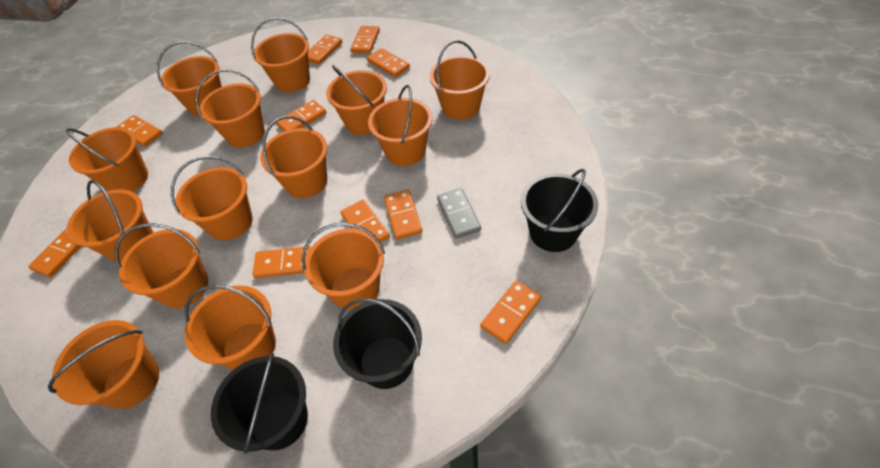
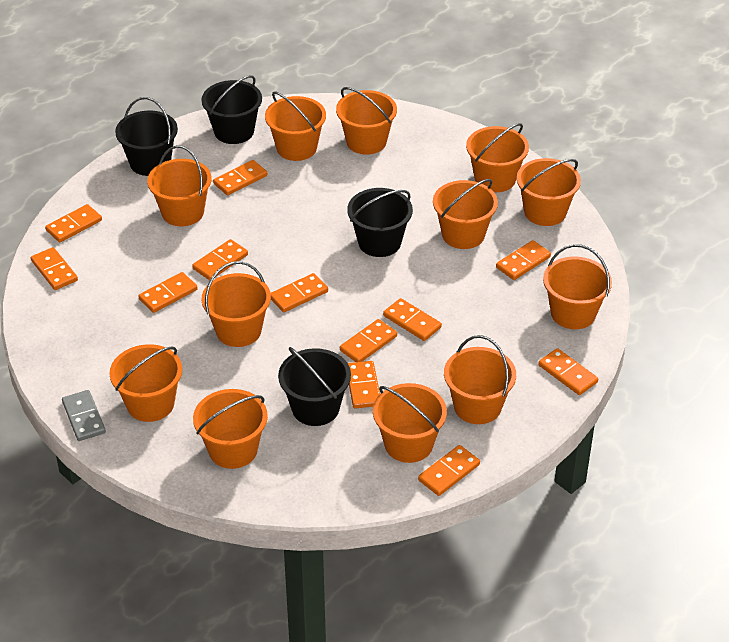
black bucket: [211,353,308,454] [333,298,422,389] [521,169,598,252] = 3 -> [115,97,178,176] [201,75,262,144] [278,347,351,426] [347,188,413,257] = 4
orange bucket: [48,320,159,409] [66,127,148,192] [67,180,154,263] [115,223,208,308] [157,42,222,117] [171,156,253,241] [184,285,276,370] [195,69,265,148] [251,18,310,92] [260,116,328,198] [302,222,385,310] [326,65,387,135] [368,85,433,166] [429,40,490,120] = 14 -> [110,344,182,422] [147,145,212,226] [193,389,268,469] [202,261,271,347] [265,92,326,161] [336,87,397,155] [373,383,447,463] [433,179,498,249] [444,335,516,424] [466,123,529,192] [517,158,581,226] [543,244,612,329] = 12
orange domino: [28,228,81,278] [117,115,163,147] [252,246,312,278] [276,100,327,131] [308,34,342,65] [341,200,390,242] [350,26,380,54] [367,48,410,77] [384,190,422,239] [480,280,541,344] = 10 -> [31,247,78,290] [45,204,102,242] [138,272,198,313] [192,239,248,280] [213,160,267,195] [271,273,328,312] [340,319,397,362] [348,361,380,409] [383,298,442,341] [418,445,480,496] [496,240,551,280] [538,348,598,395] = 12

